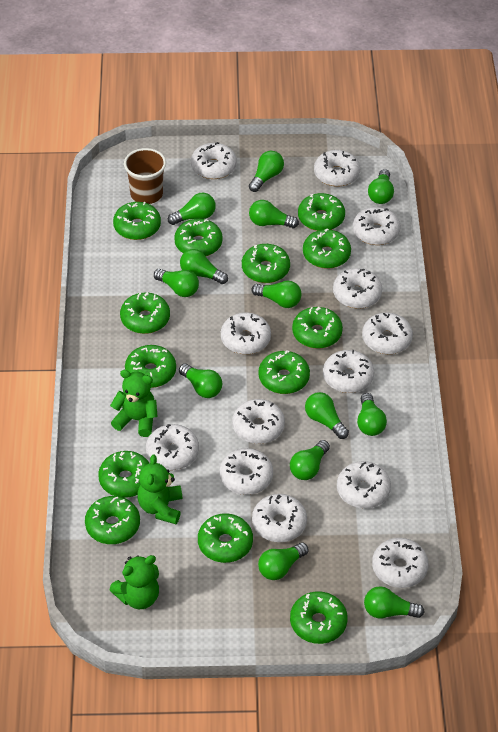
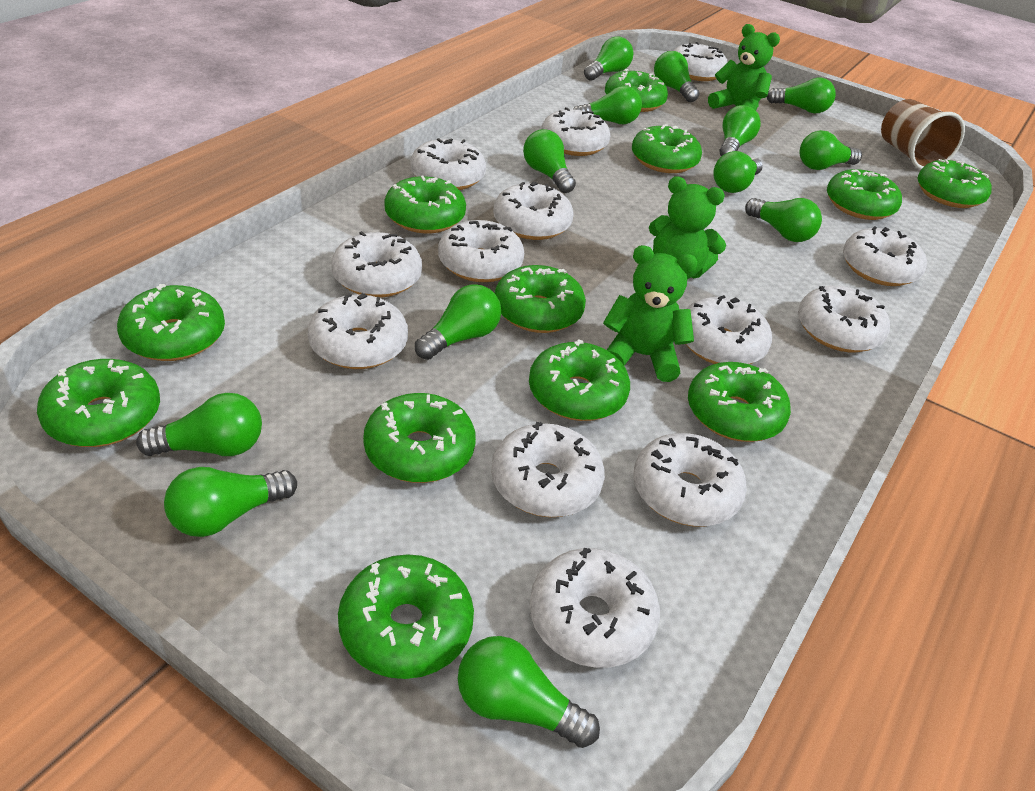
green donut: [85,496,140,544] [98,451,149,498] [113,202,161,240] [120,292,170,334] [125,345,176,388] [174,219,223,256] [198,513,253,563] [242,244,290,283] [258,350,310,394] [290,591,348,644] [292,307,343,349] [298,193,345,231] [303,228,351,269] = 13 -> [37,359,160,447] [117,284,225,361] [338,554,474,679] [363,393,476,483] [384,175,466,233] [495,265,586,333] [529,339,630,421] [605,69,668,112] [632,124,702,173] [688,362,791,442] [827,169,902,220] [917,159,992,208] = 12

